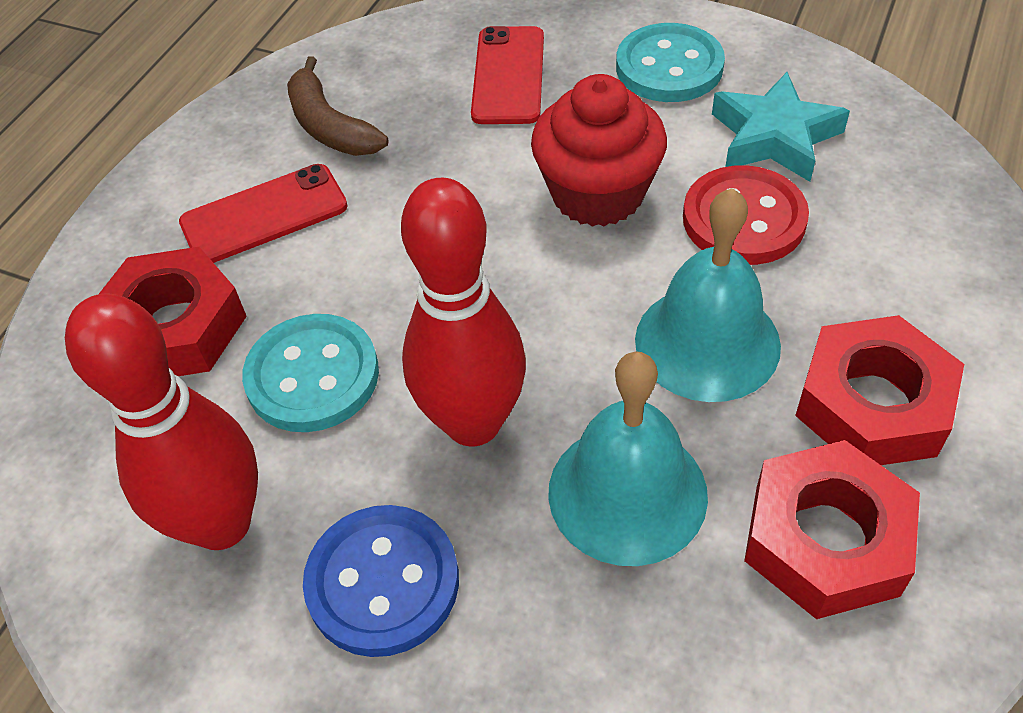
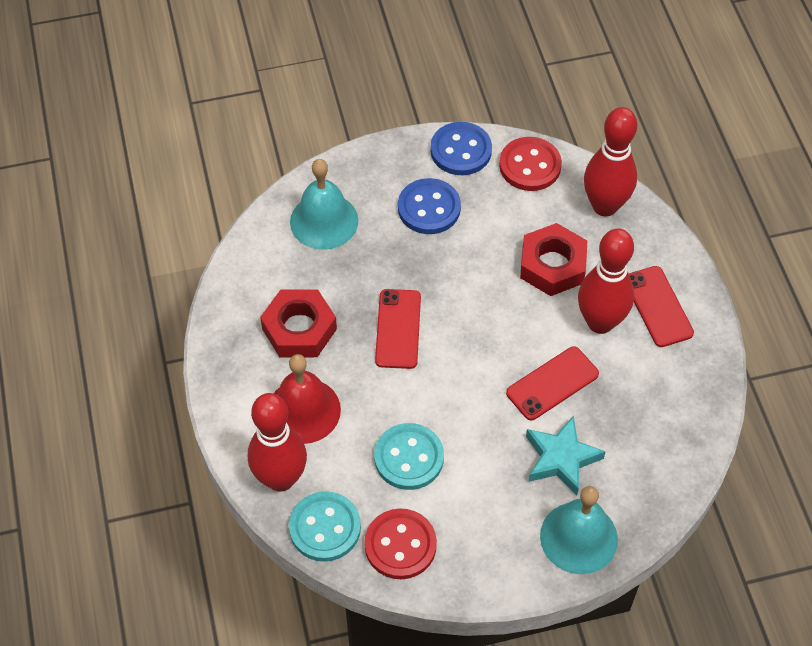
blue button: [303,505,459,657] = 1 -> [398,178,461,234] [430,122,492,175] = 2
brown banana: [287,56,388,156] = 1 -> none = 0
red bell: none = 0 -> [274,354,341,444] = 1
red bowling pin: [65,293,258,550] [401,178,526,446] = 2 -> [248,393,307,492] [578,228,634,334] [584,107,637,216] = 3
red button: [683,165,809,265] = 1 -> [364,508,437,579] [499,137,562,191] = 2
red cupcake: [531,74,667,227] = 1 -> none = 0
red nut: [99,247,247,376] [744,440,920,619] [795,315,964,465] = 3 -> [260,289,337,357] [520,223,587,296] = 2
red phone: [179,164,348,263] [471,26,544,124] = 2 -> [375,289,421,369] [506,346,599,420] [629,266,694,347] = 3

